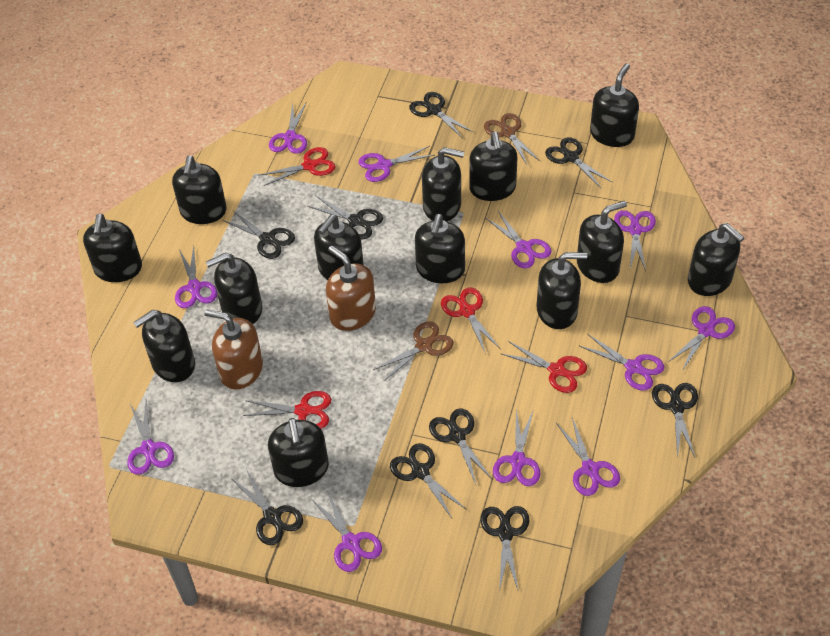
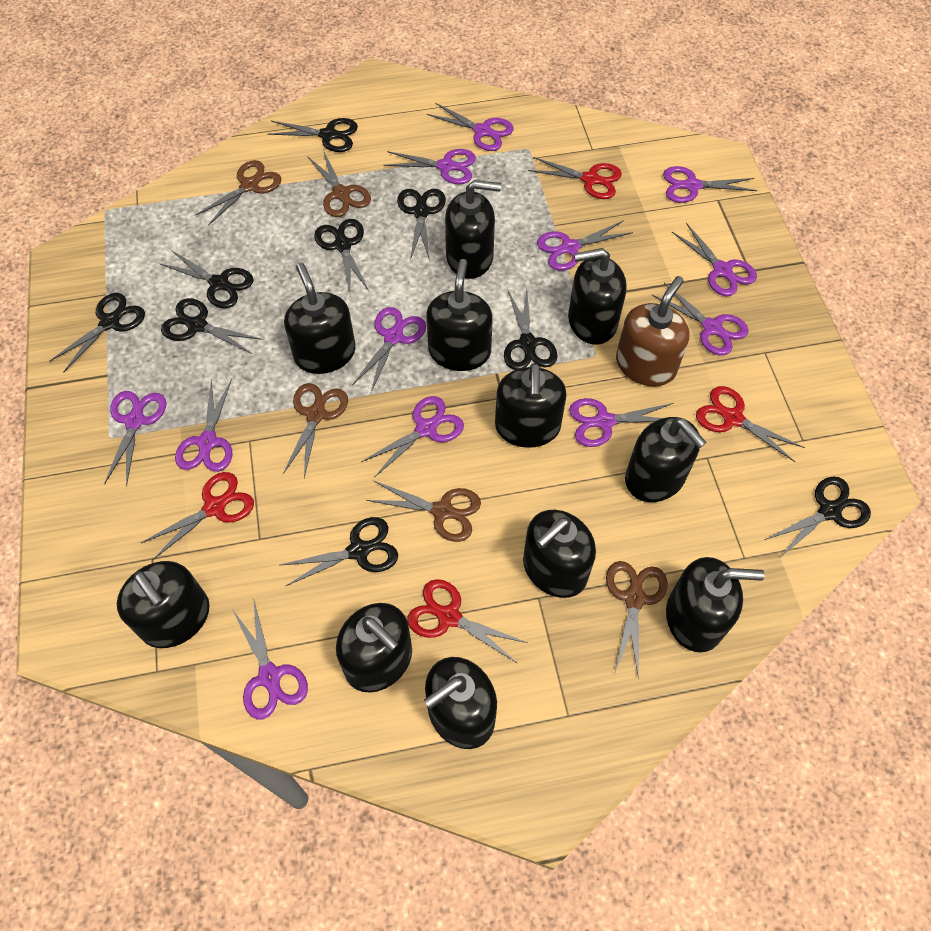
black soap dispenser: [83,214,142,282] [133,310,195,382] [172,156,227,224] [206,252,262,324] [268,418,329,487] [314,215,364,280] [415,214,465,283] [422,147,464,221] [469,132,517,201] [537,252,587,329] [577,201,627,283] [590,64,639,147] [688,223,744,296] = 13 -> [117,561,209,648] [284,263,356,374] [336,603,412,693] [424,657,497,749] [426,259,493,371] [445,180,501,279] [495,363,567,448] [523,510,596,598] [568,248,626,345] [625,417,707,502] [666,557,765,652] = 11
brown scissors: [373,321,454,381] [484,113,540,165] = 2 -> [196,160,281,226] [283,383,348,478] [307,150,371,217] [366,481,481,542] [606,561,668,679] = 5
brown soap dispenser: [204,309,263,390] [326,246,376,331] = 2 -> [616,276,689,386] = 1
purple scissors: [127,400,174,475] [175,245,217,308] [269,102,307,154] [312,491,382,572] [358,146,435,182] [485,211,551,268] [493,409,541,486] [556,417,620,496] [580,334,664,391] [614,210,656,271] [668,306,735,371] = 11 -> [104,391,166,486] [175,379,232,472] [232,598,308,719] [352,307,426,392] [361,396,464,478] [384,149,476,184] [427,103,514,151] [537,220,633,271] [569,398,673,447] [652,283,749,356] [663,166,757,203] [672,223,757,296] = 12

